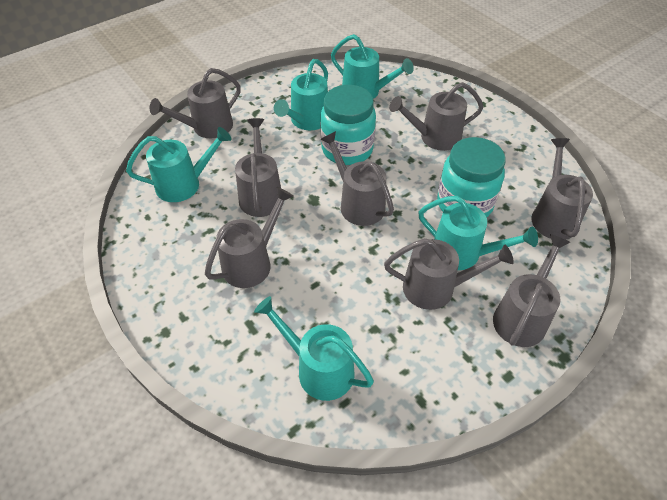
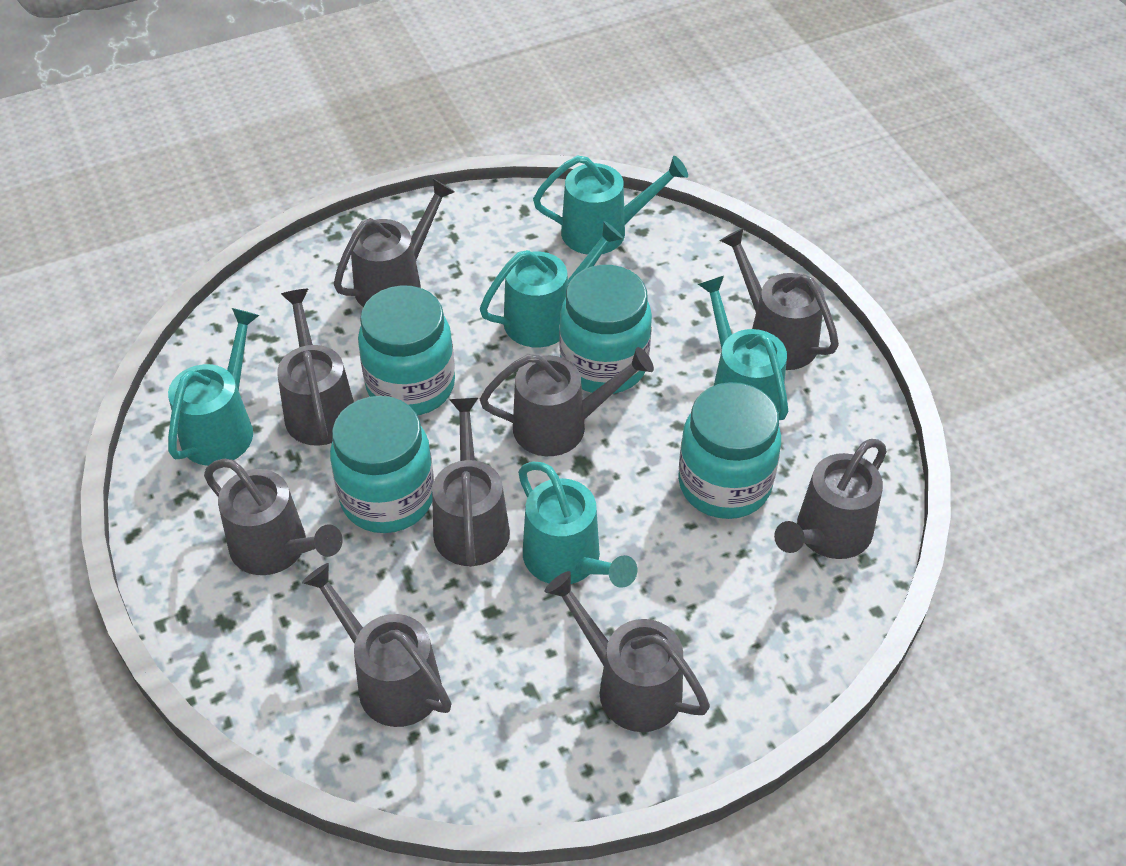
grey watering can: [150,68,241,138] [205,187,293,288] [235,118,281,217] [320,131,394,226] [384,238,514,310] [389,82,483,151] [493,234,570,347] [531,138,593,240] = 8 -> [204,459,343,575] [277,289,354,446] [302,563,452,727] [334,179,455,307] [432,398,510,567] [480,347,654,456] [545,571,710,732] [720,228,839,370] [774,439,887,559] = 9
turquoise jar: [321,85,376,165] [437,137,506,218] = 2 -> [330,396,434,533] [358,285,455,415] [559,265,652,394] [678,382,781,519] = 4

